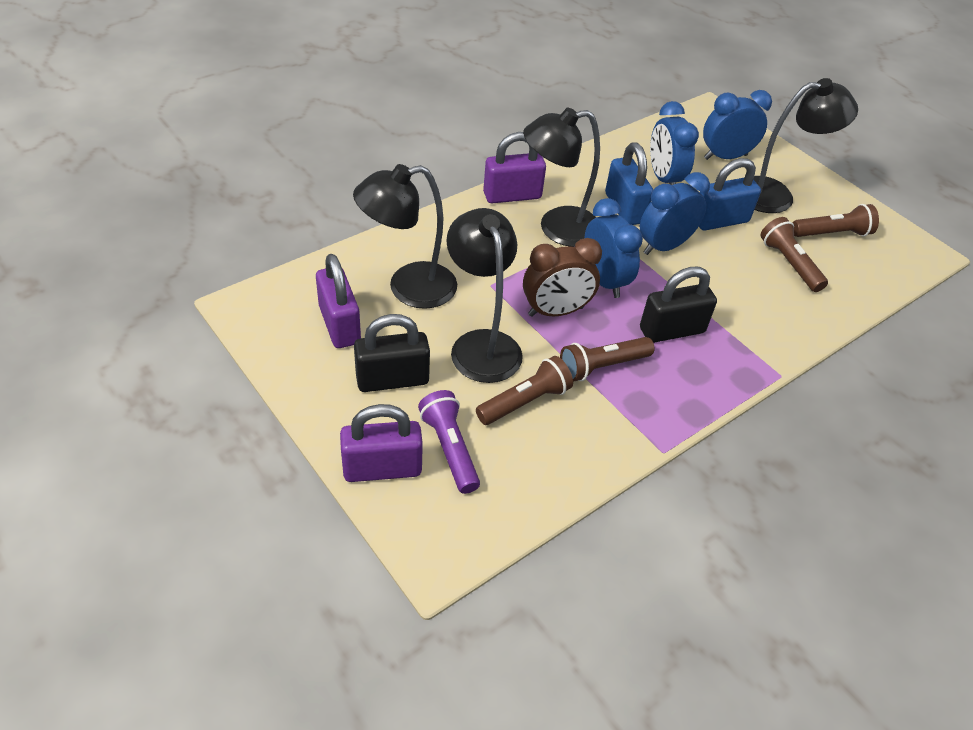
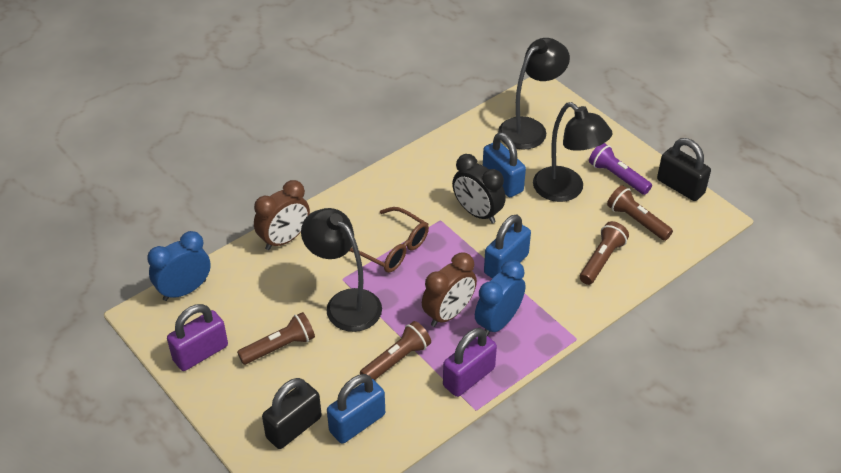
black clock: none = 0 -> [452,154,506,224] = 1
black lamp: [353,164,457,309] [446,208,523,383] [523,108,600,247] [753,78,858,213] = 4 -> [301,208,382,332] [498,38,570,149] [533,102,613,202] = 3
blue clock: [584,198,643,298] [640,172,710,255] [650,101,699,185] [703,90,772,160] = 4 -> [147,231,211,301] [475,260,525,336] = 2
blue padlock: [605,142,653,225] [699,158,761,230] = 2 -> [327,374,385,444] [483,132,526,197] [484,215,531,279] = 3
brown clock: [523,238,602,317] = 1 -> [254,180,310,250] [422,253,477,327] = 2
brown glasses: none = 0 -> [349,207,429,273] = 1
purple padlock: [316,254,361,348] [340,404,423,482] [483,132,546,203] = 3 -> [167,304,228,371] [443,328,497,397] = 2

